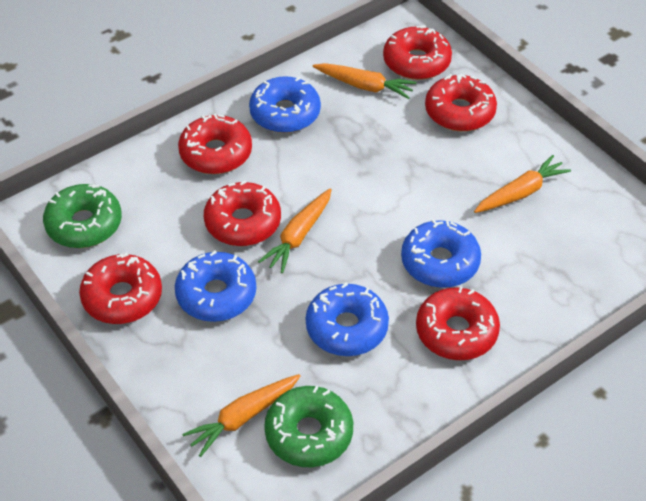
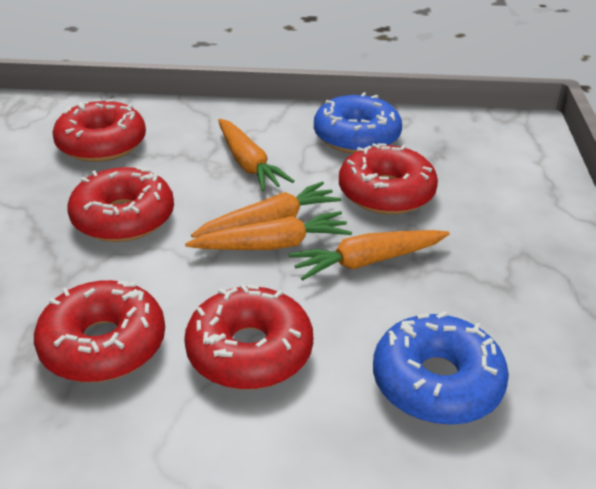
blue donut: [175,251,256,322] [249,76,321,133] [306,283,389,356] [401,219,481,288] = 4 -> [314,92,402,154] [373,311,509,425] = 2
green donut: [43,184,122,248] [264,386,353,467] = 2 -> none = 0
red donut: [79,253,162,324] [178,114,252,174] [204,181,281,246] [383,25,452,80] [416,286,500,360] [425,74,497,131] = 6 -> [34,280,165,382] [52,99,146,162] [67,167,174,242] [184,284,313,390] [339,143,438,214] = 5

